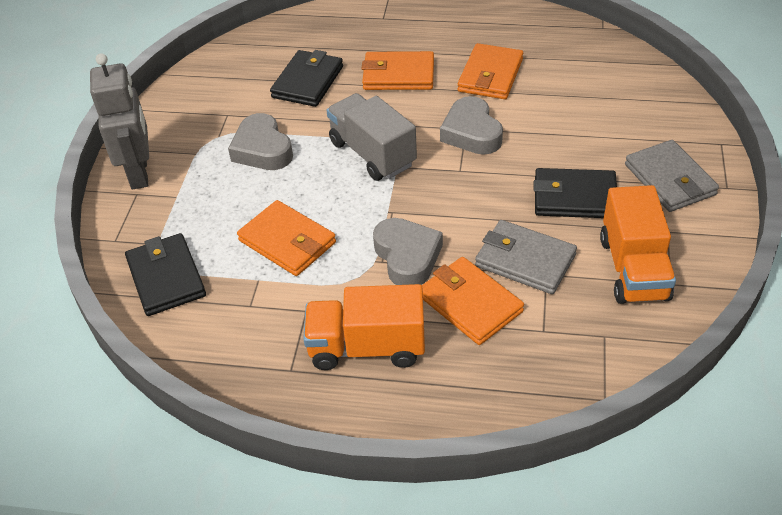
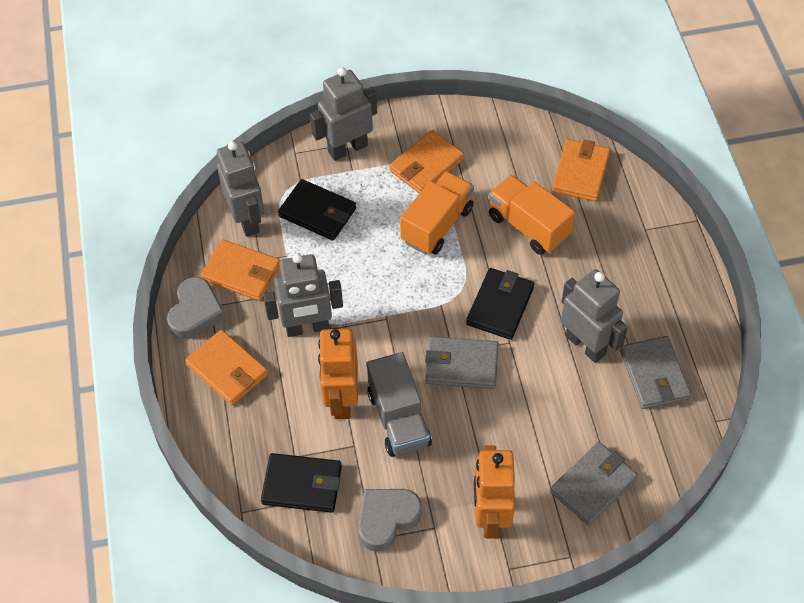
grey heart: [228,113,293,170] [373,218,443,285] [440,96,503,155] = 3 -> [167,277,225,339] [358,489,422,552] = 2
grey robot: [90,53,149,190] = 1 -> [217,141,265,237] [263,253,343,337] [310,67,377,161] [561,269,628,363] = 4
grey wallet: [475,220,577,294] [625,140,719,212] = 2 -> [425,336,499,389] [550,442,638,526] [620,336,691,409] = 3
orange robot: none = 0 -> [318,329,358,419] [474,445,515,539] = 2

